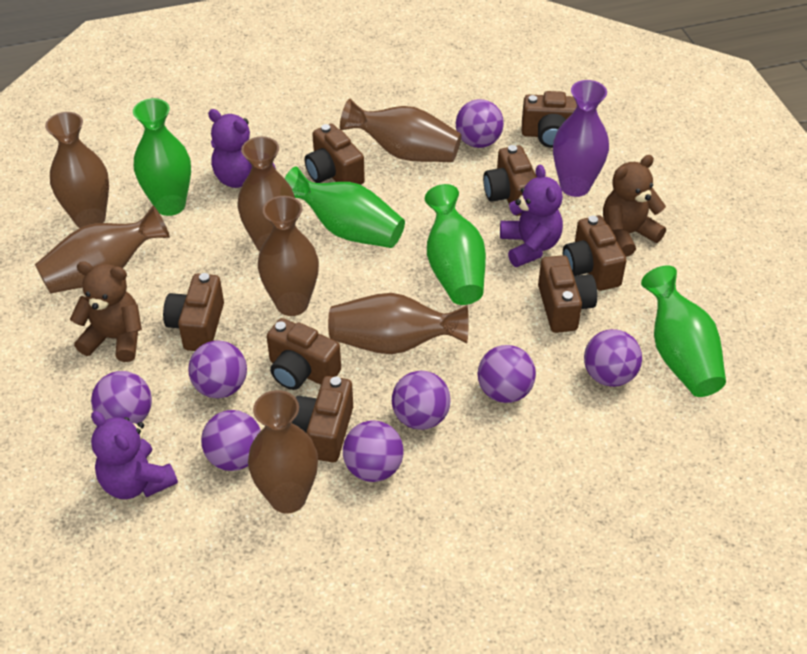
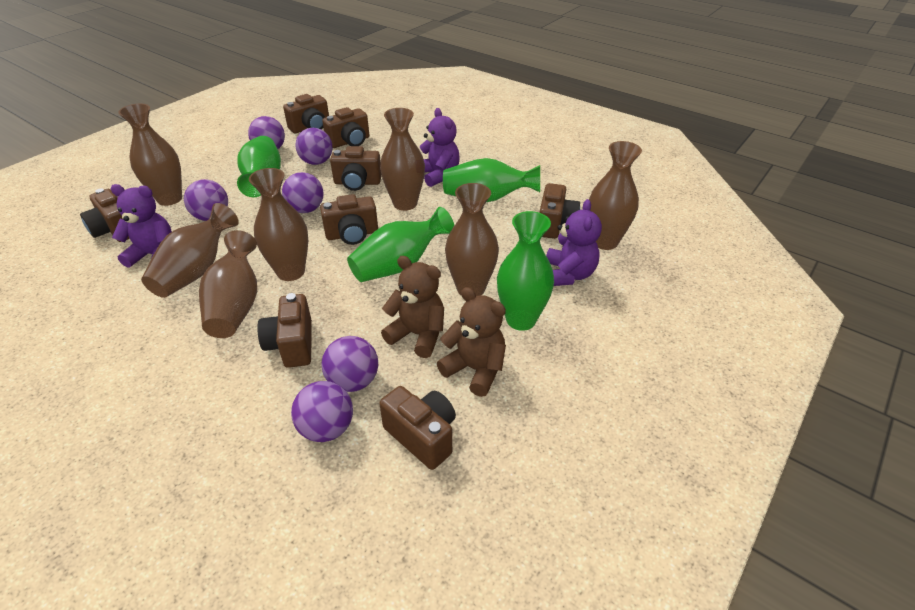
purple ball: [91,371,152,424] [188,340,247,398] [201,410,261,471] [343,421,404,482] [392,371,451,430] [456,99,504,148] [478,345,536,403] [584,329,642,387] = 8 -> [184,179,228,221] [248,116,285,149] [282,172,324,213] [291,381,353,442] [296,128,332,165] [322,336,378,392] = 6
purple vase: [553,80,609,197] = 1 -> none = 0

